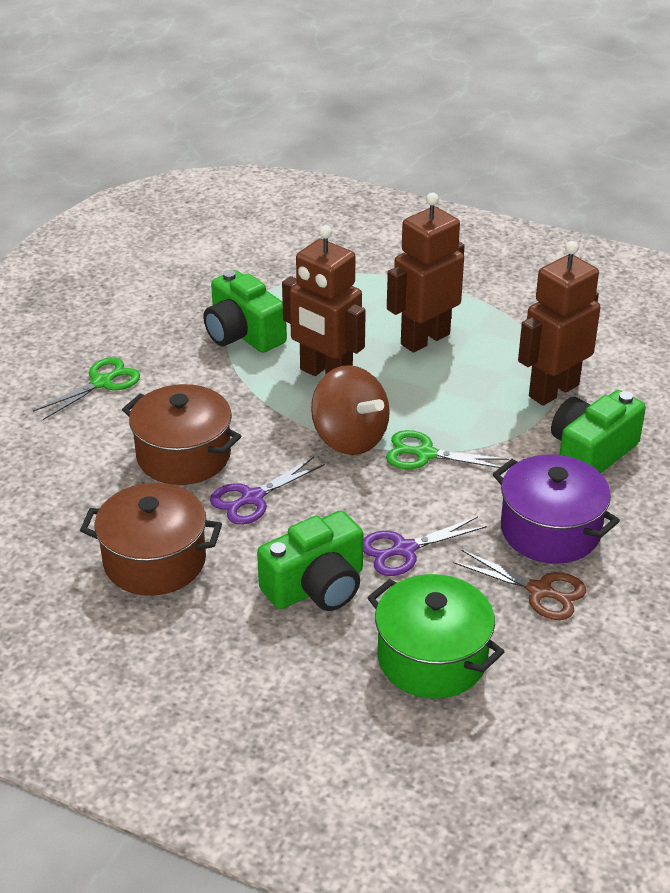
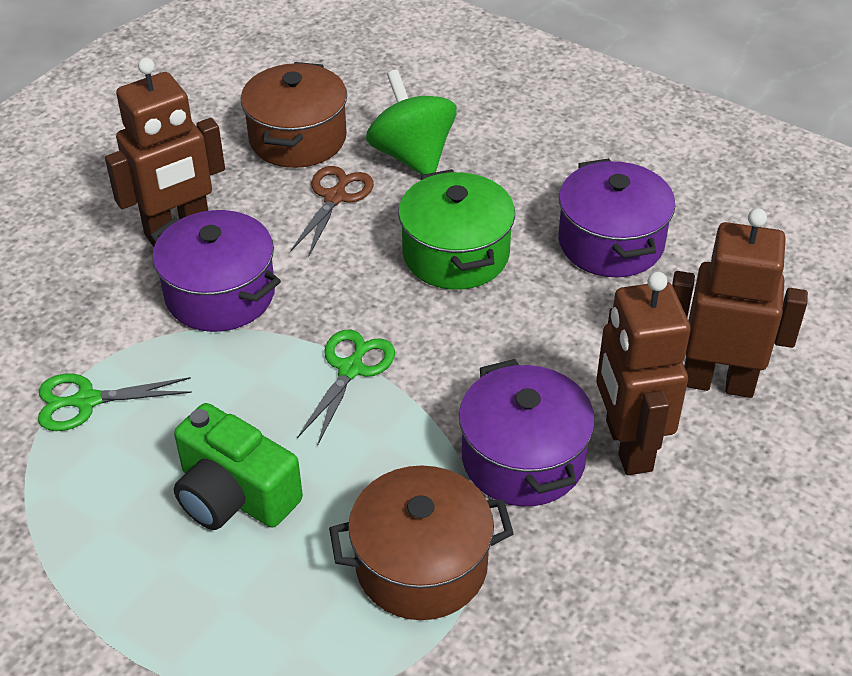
brown spinning top: [311,365,390,455] = 1 -> none = 0
green camera: [203,270,287,353] [257,510,363,611] [551,390,646,473] = 3 -> [174,403,303,530] = 1
green spinning top: none = 0 -> [366,69,457,175] = 1
purple pot: [493,454,620,564] = 1 -> [150,210,281,332] [459,359,595,506] [559,158,675,277] = 3
purple scissors: [210,457,325,525] [363,516,487,576] = 2 -> none = 0

